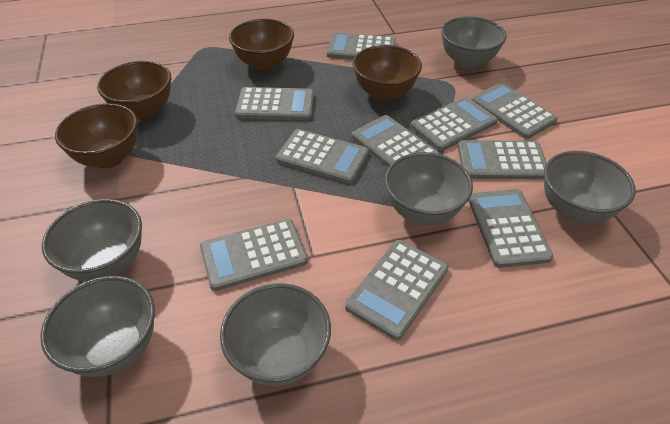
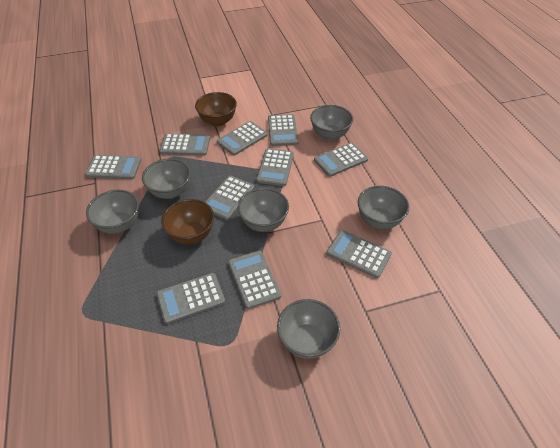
brown bowl: [55,103,138,168] [97,61,171,119] [229,19,294,71] [352,45,422,101] = 4 -> [161,199,214,244] [195,92,237,127] = 2

